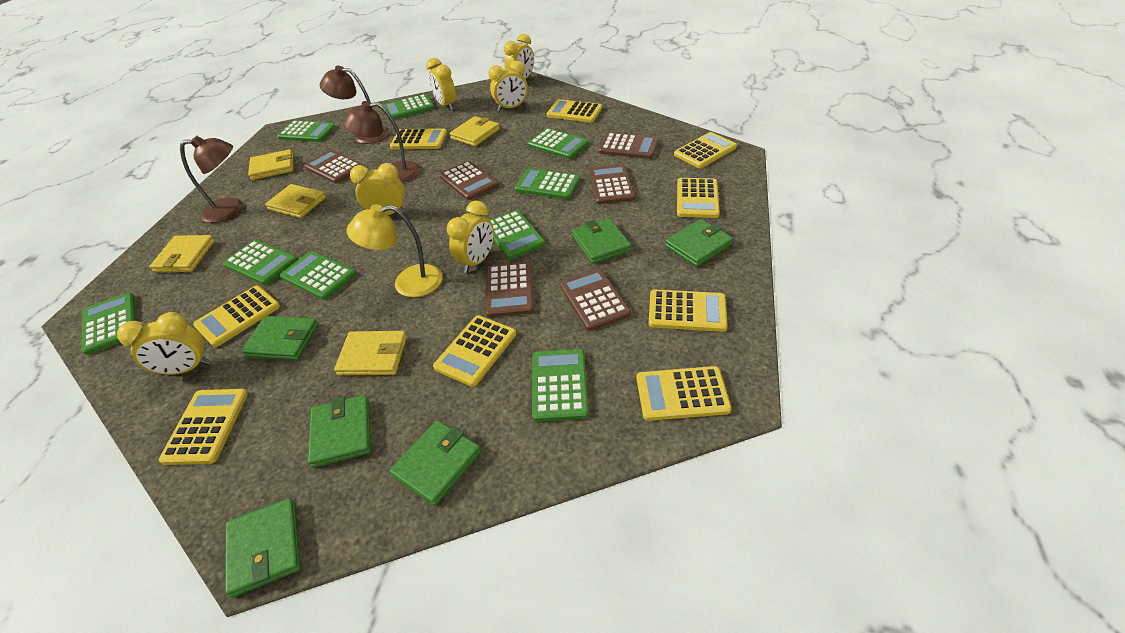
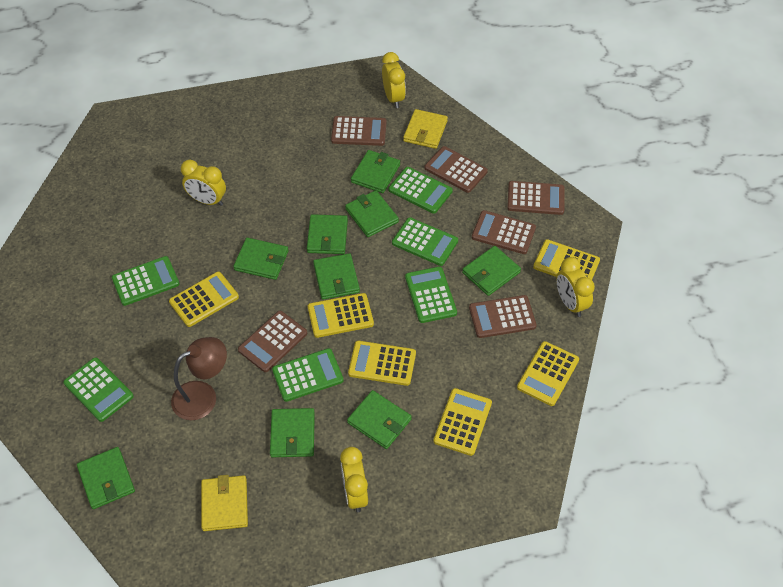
brown lamp: [180,136,243,223] [320,66,390,144] [343,101,420,182] = 3 -> [171,337,227,420] = 1
green calculator: [81,293,136,355] [223,240,297,285] [277,120,336,142] [280,251,356,300] [383,94,434,120] [490,210,545,260] [514,168,580,199] [528,128,589,159] [532,349,589,422] = 9 -> [63,357,134,422] [112,256,179,306] [272,348,344,402] [389,167,453,214] [392,217,458,266] [405,267,457,323] = 6
green wallet: [225,498,301,597] [241,316,318,360] [308,395,371,468] [389,420,481,506] [571,218,632,264] [665,219,733,267] = 6 -> [77,447,135,509] [233,238,289,280] [270,408,315,457] [307,214,348,254] [313,253,360,299] [345,190,399,237] [347,390,412,449] [351,150,400,193] [462,246,521,296] = 9
yellow calculator: [159,389,248,465] [193,285,280,347] [390,128,447,149] [433,315,516,387] [547,99,602,123] [636,366,732,421] [649,289,728,332] [674,132,737,168] [677,178,720,218] = 9 -> [169,272,239,327] [308,293,374,338] [348,341,416,386] [433,388,492,456] [517,341,579,406] [533,239,600,280] = 6
yellow clock: [117,312,210,376] [350,163,406,215] [426,58,456,110] [447,201,494,273] [488,60,528,111] [504,34,534,79] = 6 -> [181,160,226,206] [340,447,368,512] [382,52,406,108] [556,257,595,317] = 4
yellow lamp: [346,204,443,297] = 1 -> none = 0
yellow wallet: [149,235,215,272] [248,149,293,180] [265,184,326,218] [334,331,407,376] [450,116,500,146] = 5 -> [201,475,248,531] [403,109,448,149] = 2

